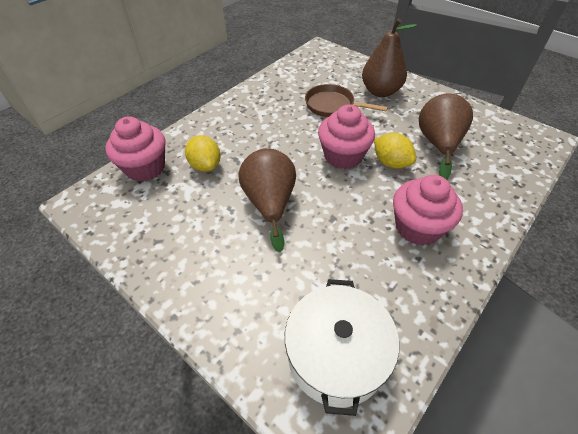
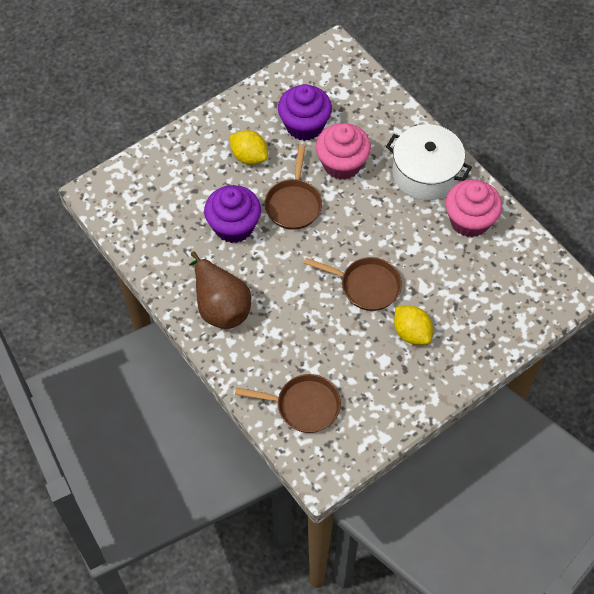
brown pan: [305,84,388,117] = 1 -> [235,374,341,433] [264,145,322,230] [304,257,402,311] = 3
brown pear: [239,148,296,252] [362,18,417,97] [419,93,473,180] = 3 -> [189,251,251,329] = 1
pink cupcake: [105,116,165,182] [318,104,375,169] [393,175,463,245] = 3 -> [316,123,371,180] [445,179,502,237] = 2
purple cupcake: none = 0 -> [204,185,261,243] [278,84,332,141] = 2

